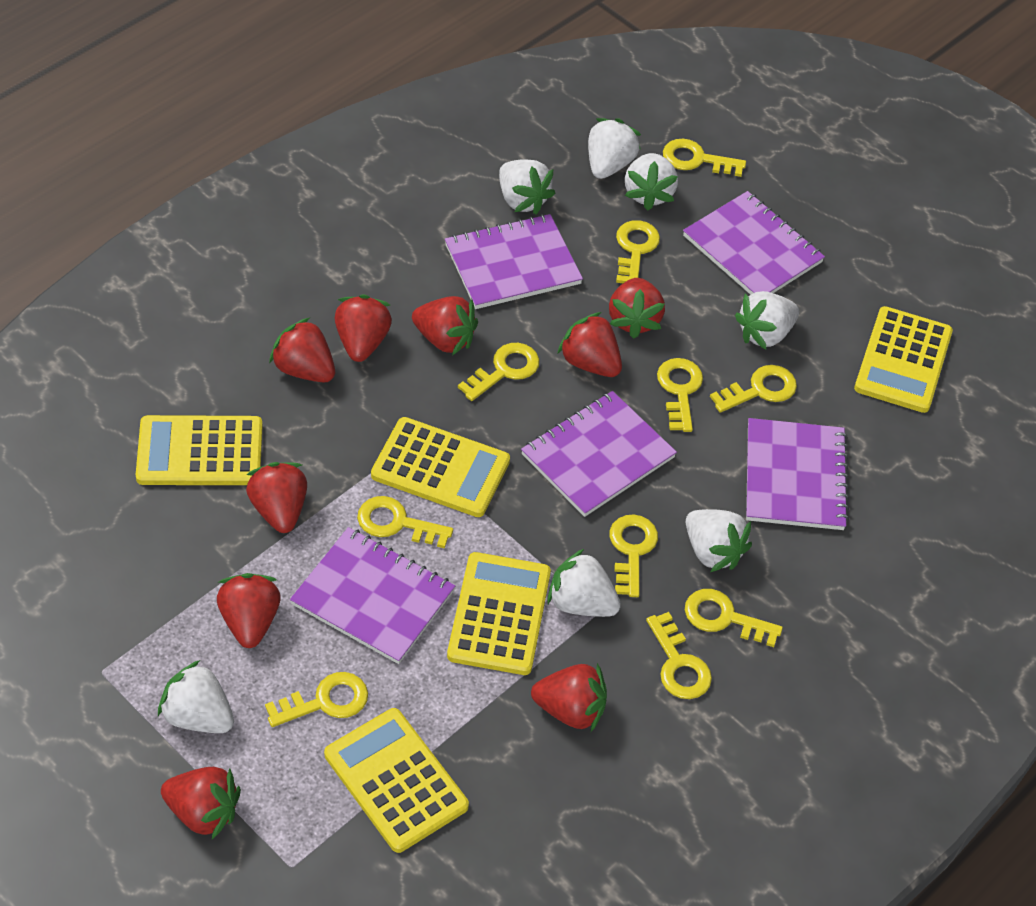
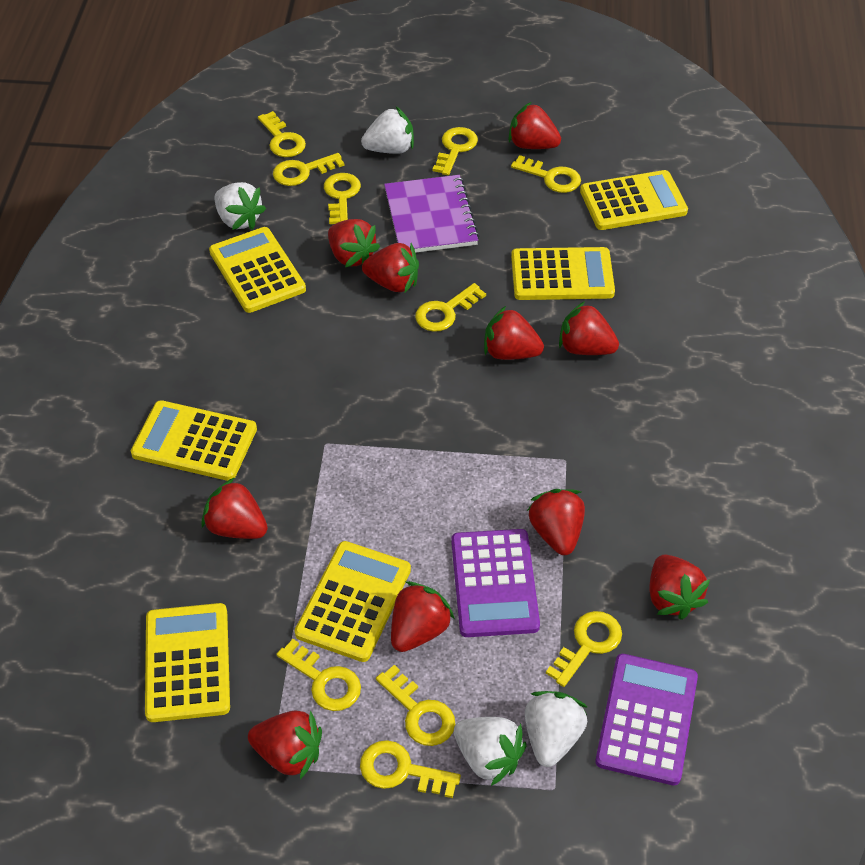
purple calculator: none = 0 -> [451,529,540,637] [595,654,698,786] = 2
purple notebook: [290,527,455,664] [445,214,583,309] [521,391,677,517] [683,191,825,295] [746,418,849,530] = 5 -> [384,175,479,253] = 1
red strawberry: [161,767,241,839] [217,573,281,648] [246,462,307,533] [269,318,335,382] [335,294,392,362] [412,296,478,355] [531,663,607,732] [557,312,622,377] [609,278,665,339] = 9 -> [201,478,268,539] [248,710,322,779] [328,219,380,267] [362,243,419,292] [391,581,455,652] [484,306,544,360] [508,102,561,149] [527,489,585,555] [559,301,619,355] [649,555,710,620] = 10
white strawberry: [158,660,234,733] [499,159,555,214] [547,549,621,617] [588,118,641,179] [625,153,678,211] [686,509,752,572] [735,291,799,350] = 7 -> [215,182,266,230] [361,107,414,154] [454,717,526,786] [525,691,588,767] = 4
yellow calculator: [136,415,263,485] [324,708,469,853] [371,417,510,517] [447,552,551,675] [854,306,953,413] = 5 -> [131,400,257,481] [145,603,230,722] [209,227,306,313] [295,541,411,662] [511,247,615,300] [580,170,688,230] = 6

